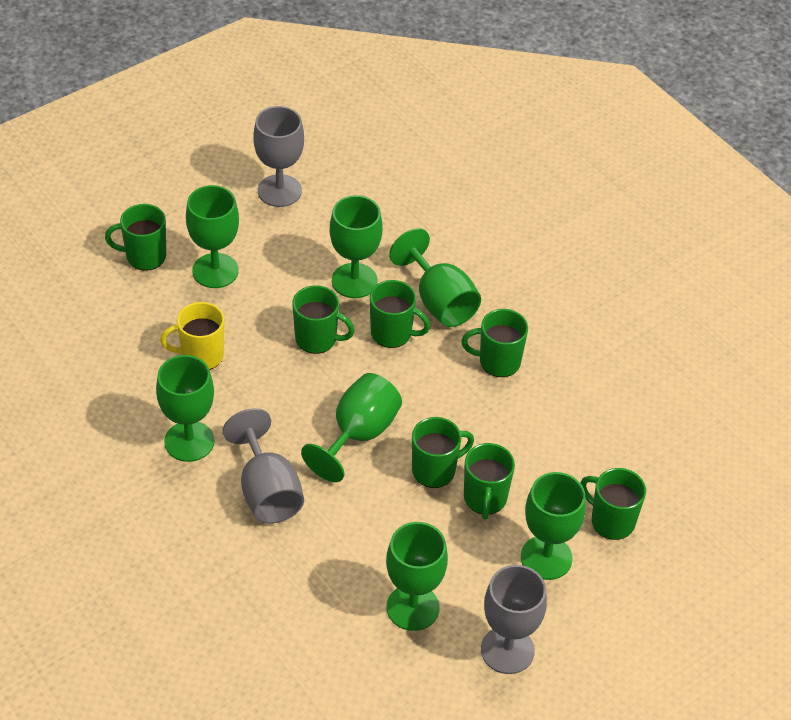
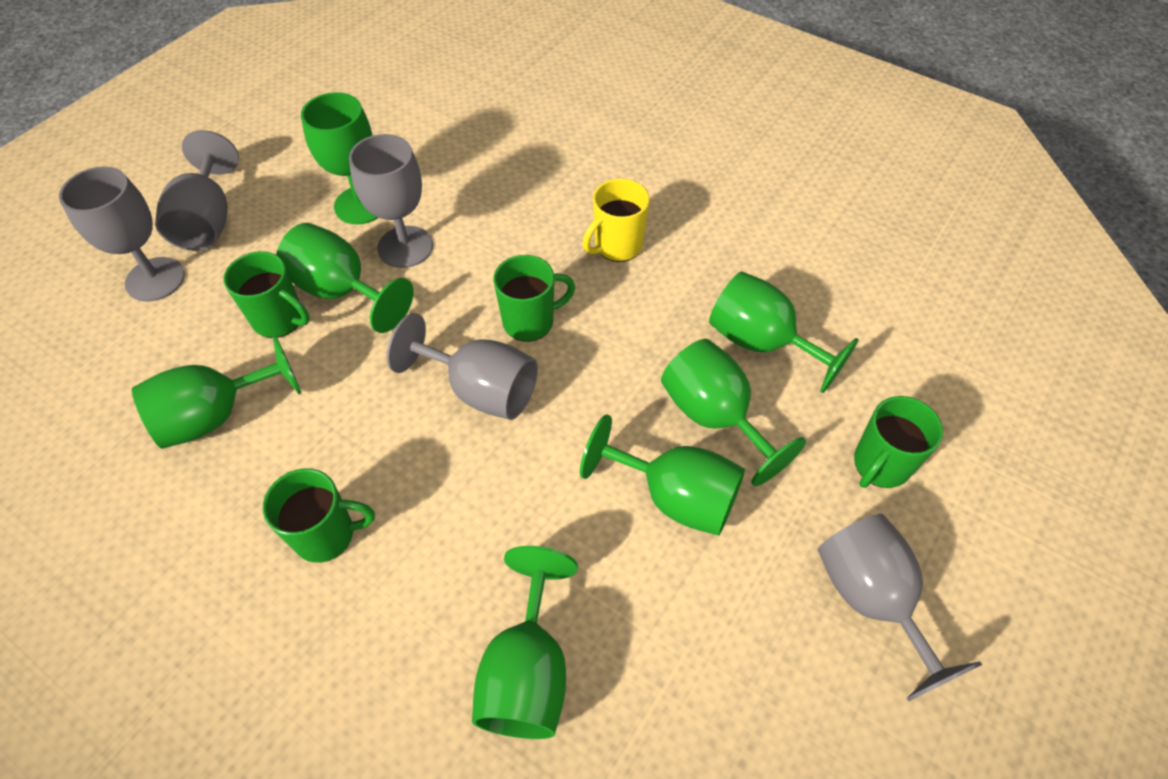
green mug: [105,204,166,271] [292,285,355,354] [370,280,430,348] [412,417,474,488] [461,309,528,377] [464,443,515,519] [580,468,646,540] = 7 -> [223,251,310,338] [263,468,375,563] [493,255,575,342] [854,396,943,488] = 4
grey goblet: [223,408,304,524] [253,106,304,207] [481,565,547,674] = 3 -> [59,166,185,302] [155,130,239,251] [349,134,433,268] [387,313,538,420] [818,514,982,701] = 5

